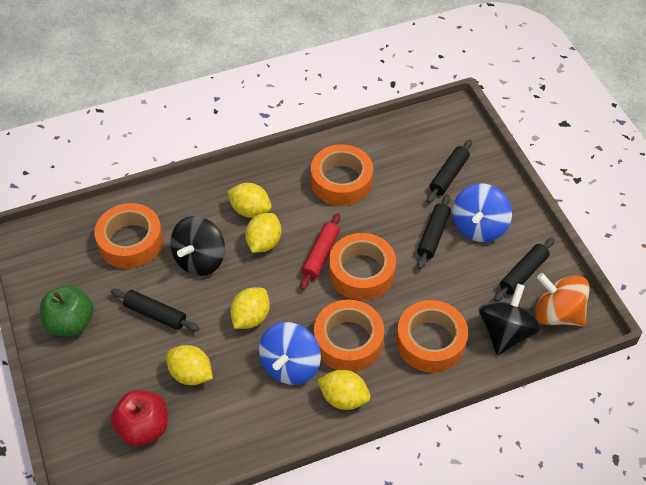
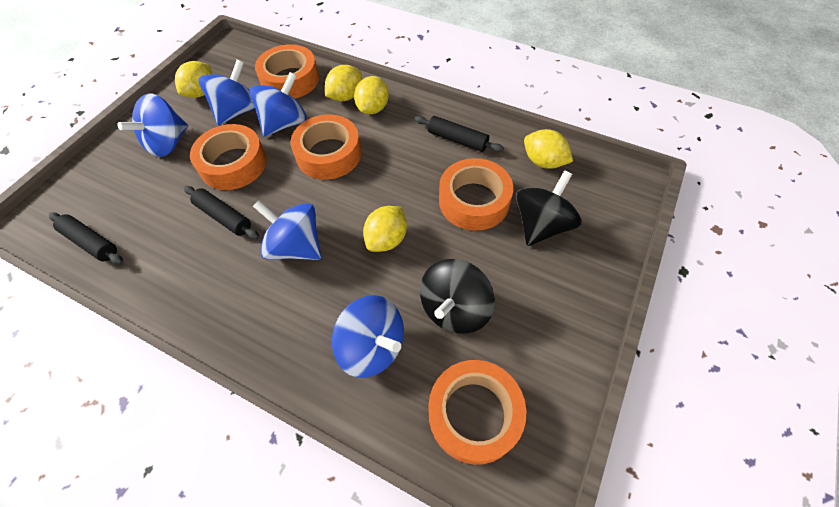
black rolling pin: [111,289,199,331] [417,194,451,269] [427,140,472,203] [494,238,555,302] = 4 -> [49,212,123,264] [184,186,260,239] [415,116,504,152] = 3
blue spinning top: [259,322,321,385] [453,184,512,242] = 2 -> [117,93,188,157] [198,59,255,125] [249,72,307,137] [253,200,321,260] [332,295,404,378] = 5
green apple: [40,285,94,336] = 1 -> none = 0
orange spinning top: [535,273,590,326] = 1 -> none = 0
red apple: [111,390,168,446] = 1 -> none = 0
red rolling pin: [300,213,340,290] = 1 -> none = 0

